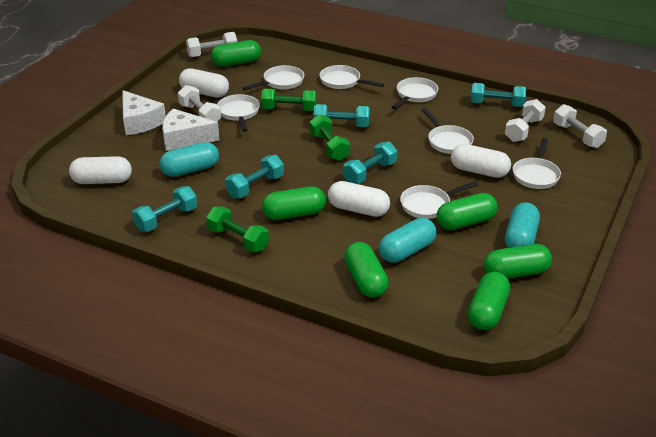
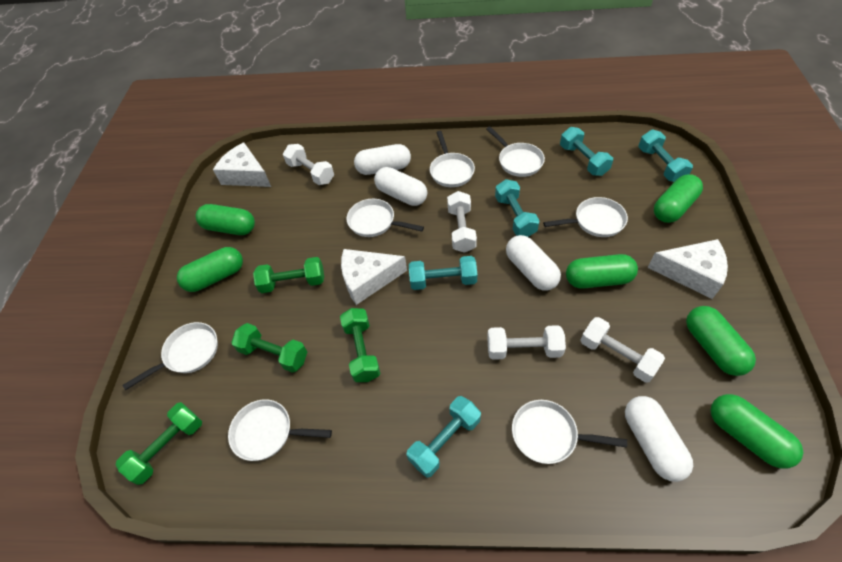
green dumbbell: [206,206,269,252] [261,89,317,111] [310,114,350,161] = 3 -> [116,402,202,485] [231,323,307,373] [253,257,324,293] [340,308,380,382] = 4
turquoise capsule: [160,142,219,177] [379,218,436,263] [505,202,540,248] = 3 -> none = 0
white cheese: [122,90,166,135] [162,109,219,151] = 2 -> [213,142,271,187] [341,249,407,305] [647,239,728,299] = 3

